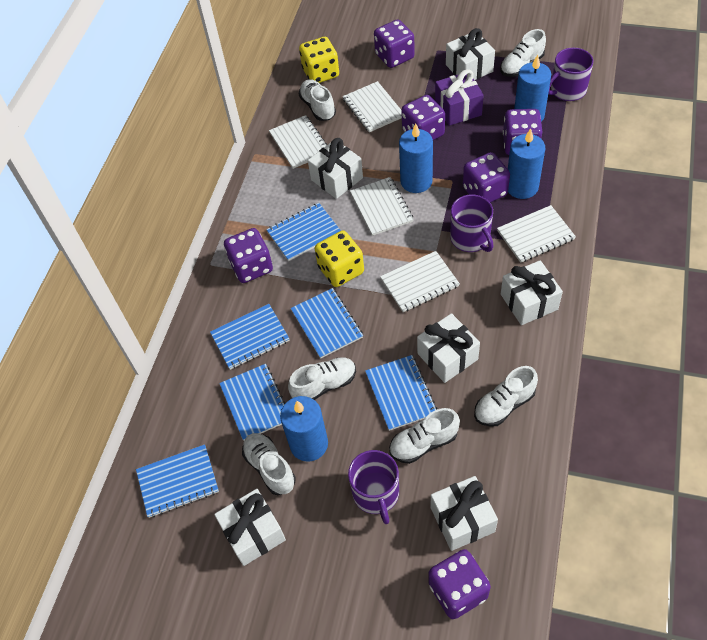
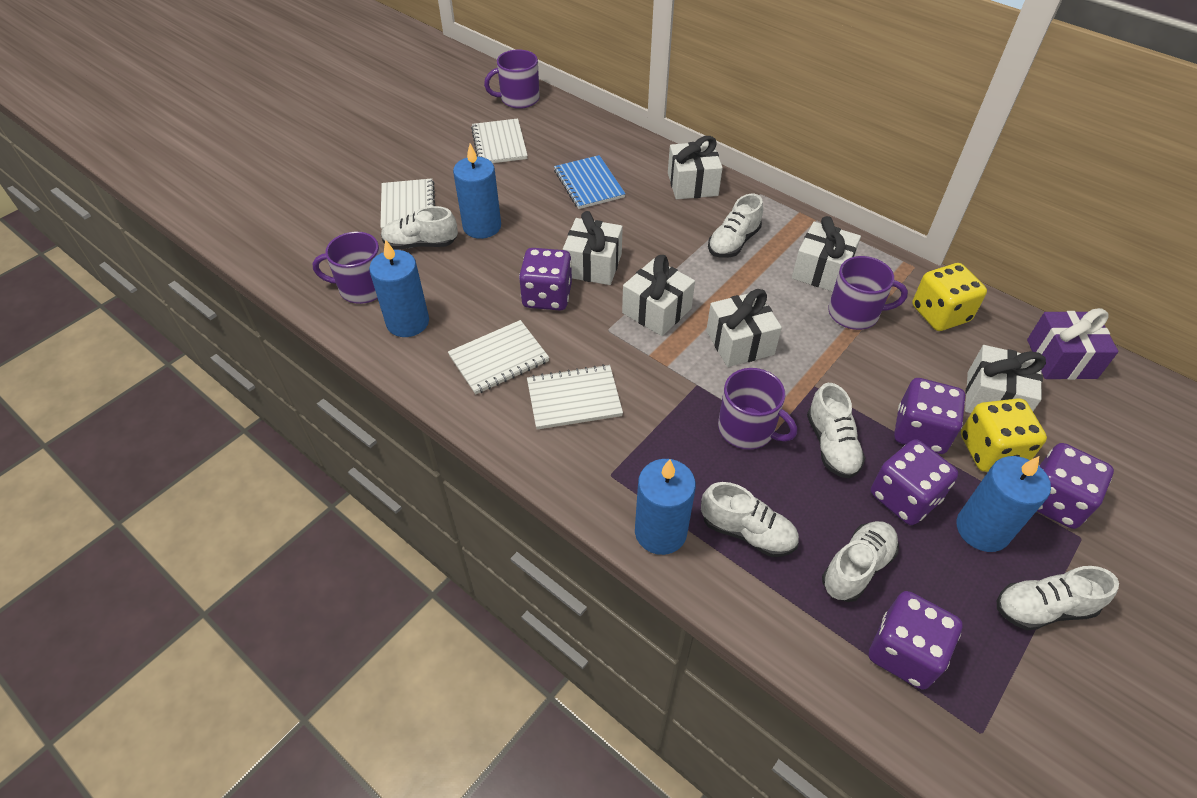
blue notebook: [136,444,219,518] [210,304,290,370] [219,364,285,441] [266,203,341,261] [291,288,363,359] [365,355,437,431] = 6 -> [554,155,626,209] = 1
purple dice: [224,228,273,283] [374,19,415,68] [401,95,445,140] [428,549,491,619] [463,152,510,203] [503,109,542,155] = 6 -> [519,248,572,311] [869,591,963,690] [871,439,958,525] [894,378,965,454] [1037,443,1114,529] = 5
purple mug: [348,450,399,524] [450,195,494,252] [548,48,593,101] = 3 -> [313,232,381,304] [484,50,540,109] [718,368,797,449] [828,256,908,330] = 4
white notebook: [269,115,327,169] [343,81,402,132] [350,177,414,236] [380,251,460,312] [497,205,576,263] = 5 -> [380,178,435,229] [448,320,550,395] [471,118,528,163] [527,364,623,430] = 4

